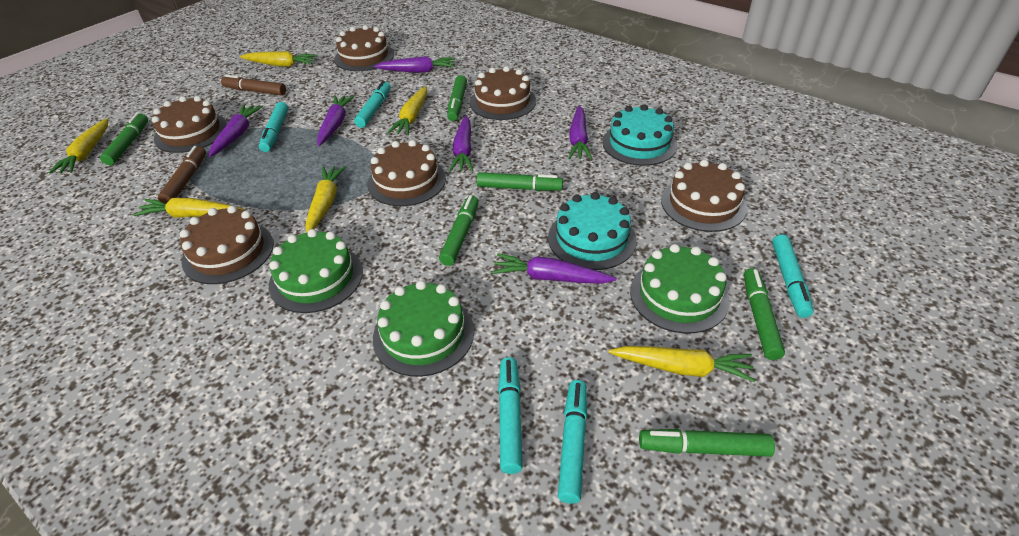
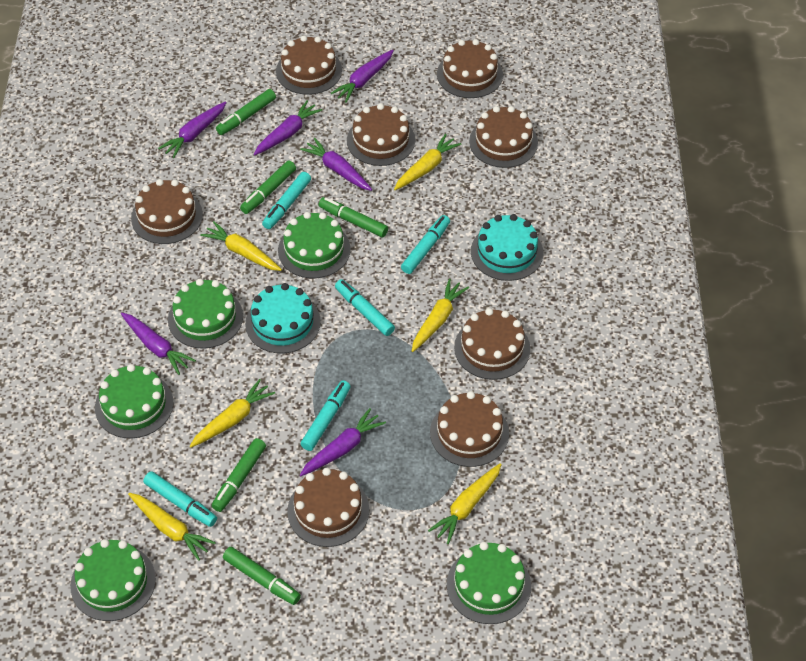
brown cake: [152,96,227,153] [180,206,274,284] [334,25,394,71] [367,140,446,206] [470,66,536,120] [661,160,747,232] = 6 -> [131,179,203,244] [276,35,342,95] [287,468,369,547] [347,103,415,166] [430,391,509,467] [437,39,503,98] [454,308,530,380] [469,106,538,168] = 8
brown marker: [158,146,206,204] [221,75,286,96] = 2 -> none = 0
green cake: [269,229,363,313] [373,280,474,377] [630,244,730,333] = 3 -> [70,539,156,621] [95,364,173,438] [168,279,243,349] [278,212,350,278] [447,542,531,624] = 5
green marker: [100,113,148,165] [439,195,479,266] [447,75,467,121] [476,172,563,191] [639,429,775,457] [744,268,785,360] = 6 -> [212,438,266,512] [216,89,276,135] [223,547,301,605] [240,160,296,214] [319,197,388,238] = 5

